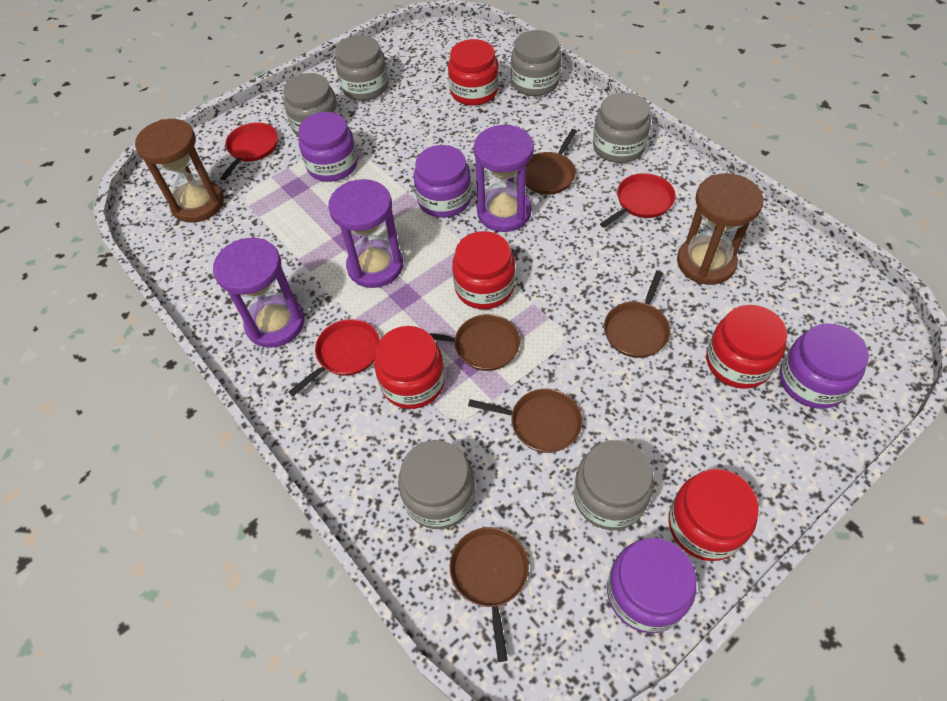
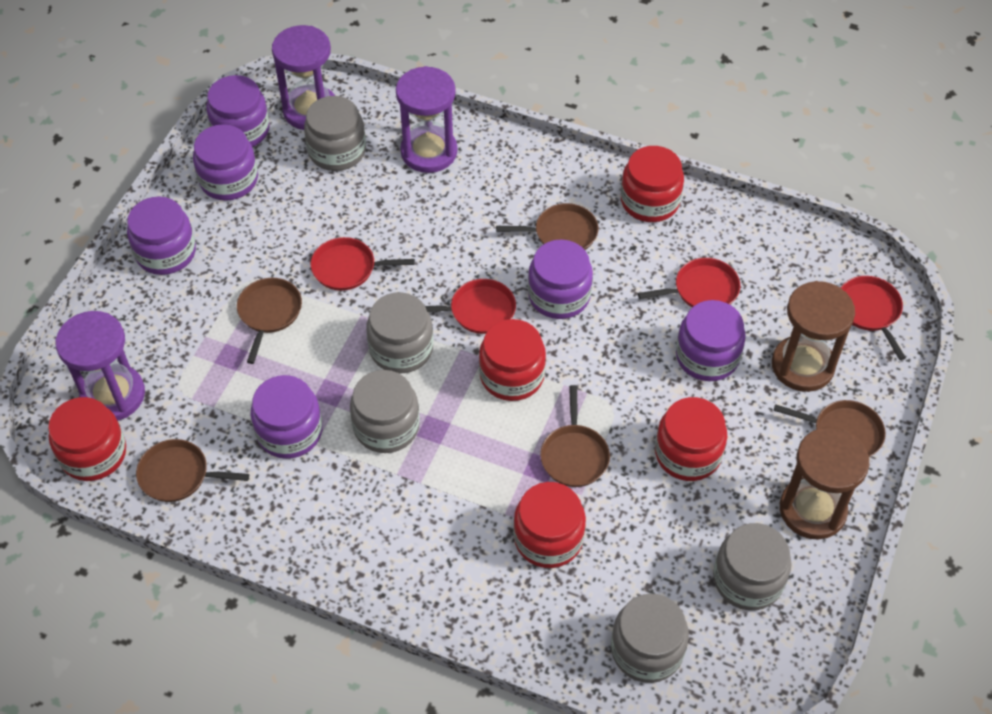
grey jar: [283,73,340,137] [335,35,388,101] [398,440,475,529] [511,30,561,96] [574,440,654,530] [593,92,651,163] = 6 -> [304,96,366,171] [350,370,420,453] [366,292,433,373] [611,594,689,683] [713,523,791,610] = 5
purple jar: [298,112,358,182] [413,145,472,218] [607,538,696,633] [779,323,869,409] = 4 -> [127,197,196,275] [193,124,258,201] [206,75,269,147] [251,375,323,459] [528,239,593,319] [676,300,746,381] = 6
red pan: [220,122,278,180] [289,319,380,396] [600,173,676,228] = 3 -> [311,237,415,291] [425,279,516,334] [638,258,740,307] [841,276,906,360] = 4

